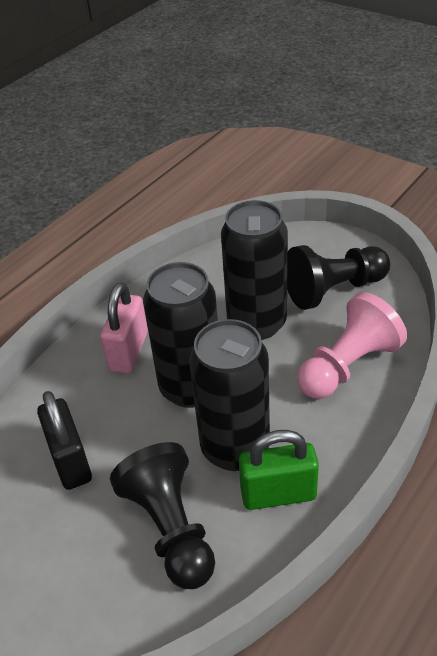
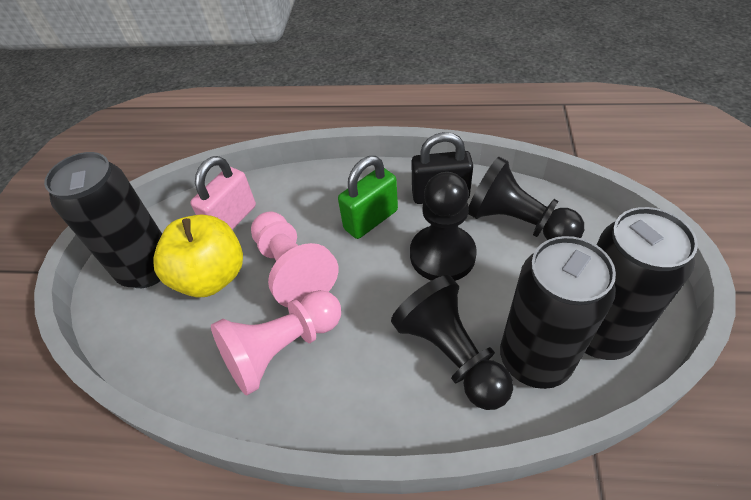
black pawn: [110,442,215,589] [287,245,390,310] = 2 -> [391,275,513,410] [410,172,477,281] [468,157,584,240] = 3
pink pawn: [297,292,407,399] = 1 -> [211,290,341,396] [251,211,338,307] = 2
yellow apple: none = 0 -> [153,214,243,297] = 1

